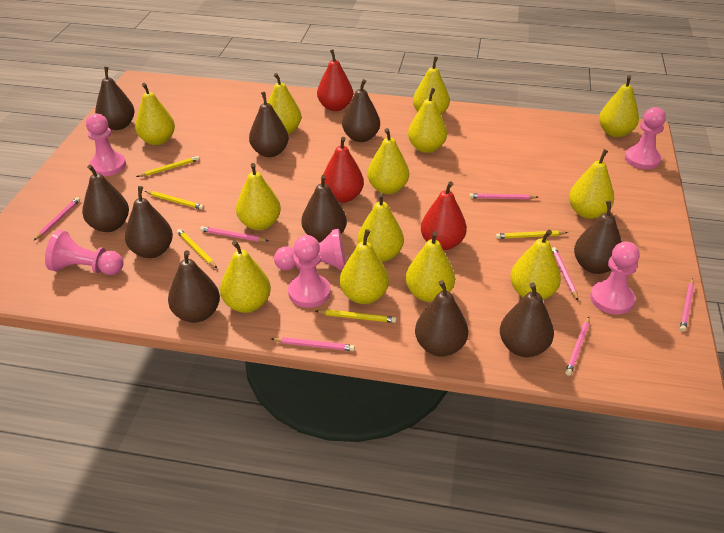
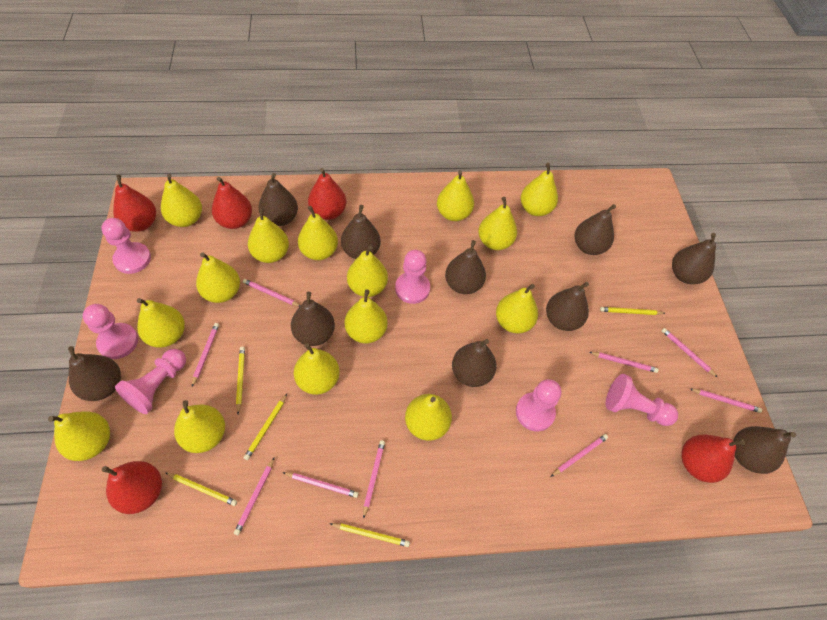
pink pencil: [33,197,80,241] [200,226,268,242] [272,337,355,351] [469,193,538,199] [552,247,578,300] [565,317,590,376] [680,278,694,332] = 7 -> [192,323,219,387] [234,458,274,535] [243,279,301,306] [282,472,359,498] [363,440,385,519] [551,434,608,477] [590,352,658,373] [661,328,718,378] [690,389,762,413] = 9
red pear: [317,49,353,111] [323,137,364,203] [421,181,467,250] = 3 -> [102,461,162,514] [113,175,156,232] [212,177,252,229] [308,168,346,220] [681,434,745,483] = 5
yellow pear: [135,83,175,145] [220,240,271,313] [236,163,281,230] [268,73,301,134] [340,229,389,304] [357,193,404,262] [367,128,409,194] [406,231,455,302] [408,88,447,153] [413,56,450,115] [510,230,561,300] [569,149,614,219] [599,75,639,137] = 13 -> [48,411,110,461] [137,298,185,348] [161,173,202,227] [174,400,225,453] [196,252,240,303] [248,207,289,263] [294,343,340,395] [298,206,338,260] [344,289,388,343] [347,245,388,297] [405,394,452,441] [437,170,474,221] [478,197,517,250] [496,284,538,334] [521,163,558,216] = 15

